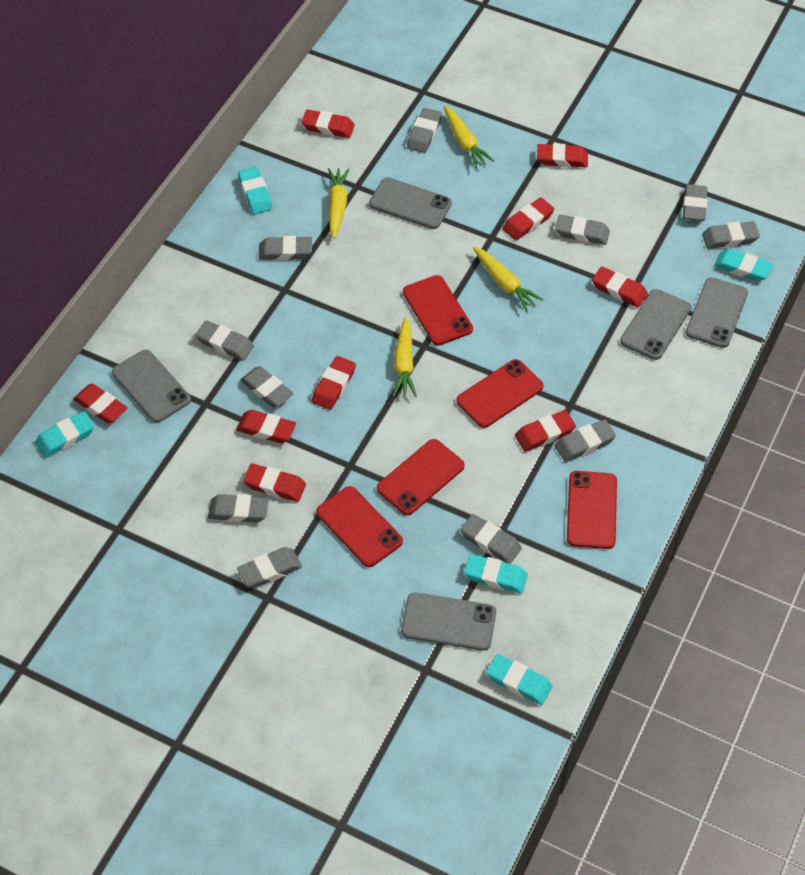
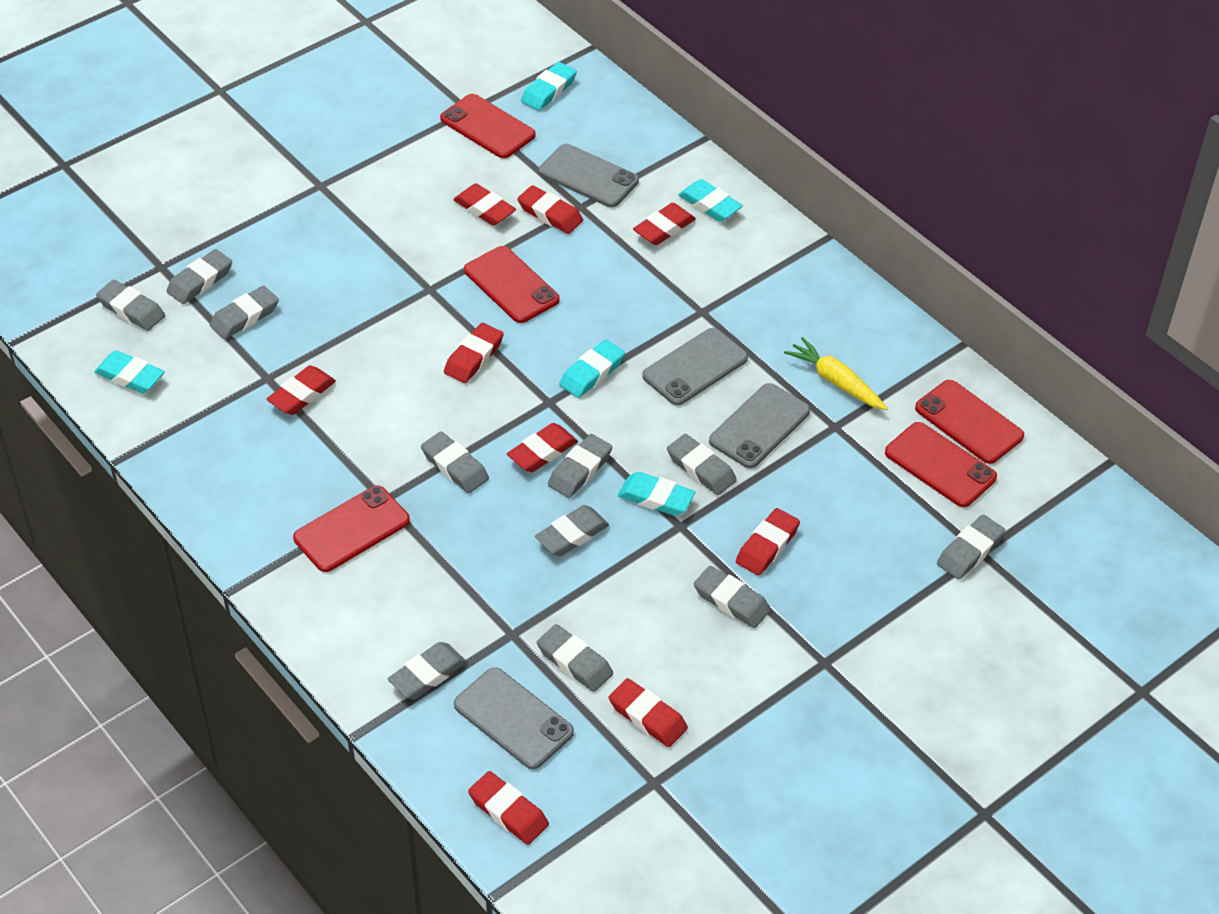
grey phone: [112,350,191,423] [369,177,452,229] [401,593,496,650] [620,289,691,360] [686,277,748,348] = 5 -> [454,667,574,769] [539,144,639,207] [642,328,748,405] [709,383,810,468] = 4
yellow carrot: [328,168,350,239] [393,317,417,397] [444,105,494,168] [473,247,543,311] = 4 -> [784,337,888,410] = 1

